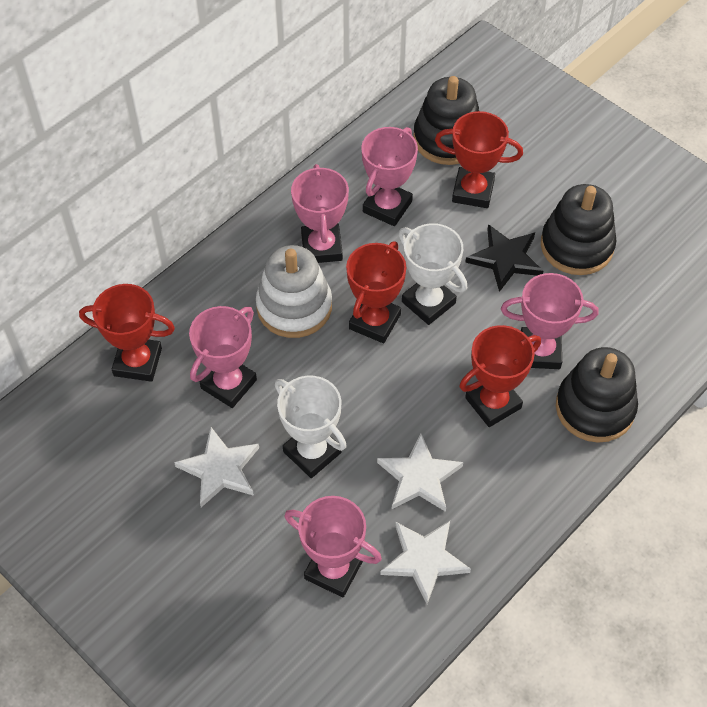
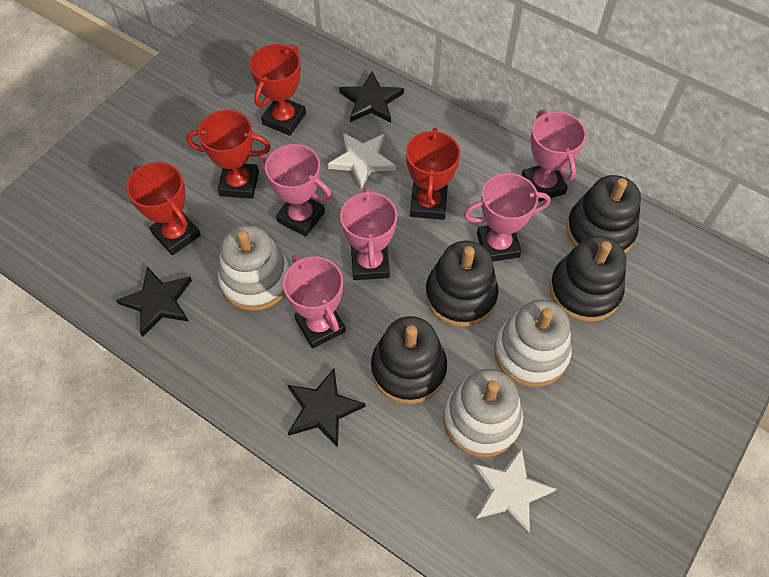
black stacking toy: [413,76,479,165] [541,184,616,275] [556,347,638,443] = 3 -> [371,316,447,404] [425,241,499,327] [550,236,626,322] [566,175,641,253] = 4
black star: [465,224,543,292] = 1 -> [116,267,192,337] [288,368,366,448] [339,71,404,123] = 3
white stacking toy: [256,245,332,338] = 1 -> [218,225,289,311] [443,369,523,457] [494,300,572,387] = 3
white star: [174,427,259,507] [377,434,463,512] [380,521,471,604] = 3 -> [327,133,396,189] [472,447,556,535] = 2
white trophy: [275,376,347,478] [399,223,467,325] = 2 -> none = 0

